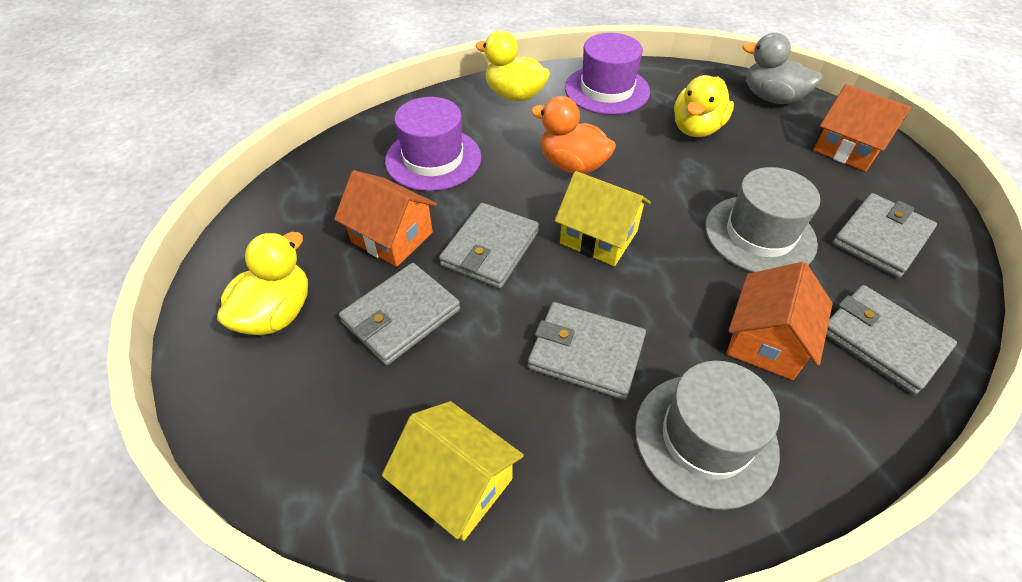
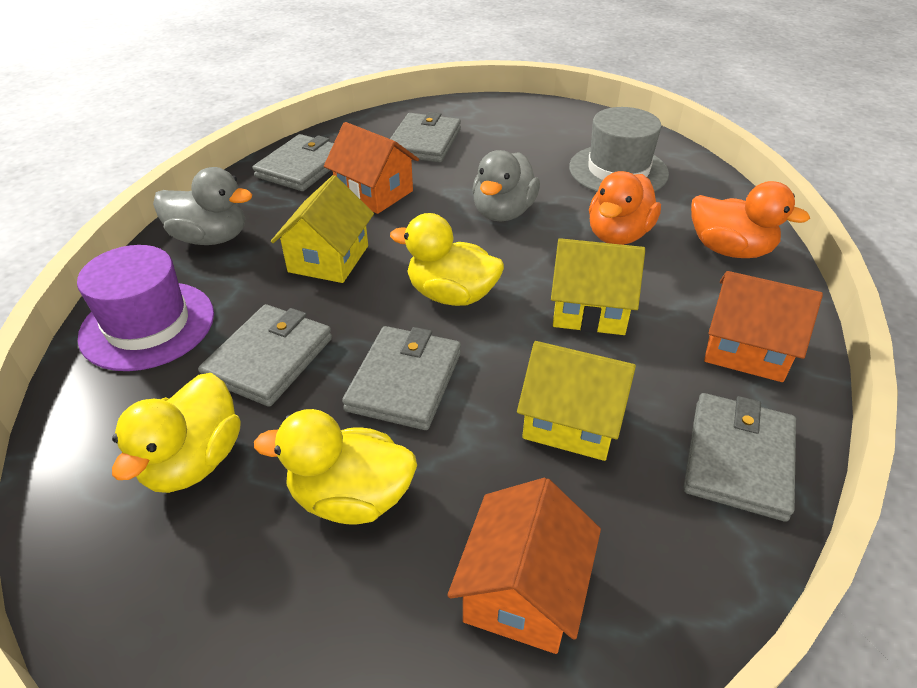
grey duck: [742,33,823,104] = 1 -> [153,167,252,245] [472,150,540,221] = 2
grey hat: [635,361,780,510] [705,167,820,272] = 2 -> [569,107,669,192] = 1
orange duck: [531,96,616,174] = 1 -> [589,171,661,245] [691,181,810,258] = 2
purple hat: [385,97,481,191] [565,33,650,115] = 2 -> [77,245,214,371] = 1
yellow house: [382,401,524,541] [555,171,651,266] = 2 -> [271,175,374,283] [517,341,636,461] [551,238,645,335] = 3

